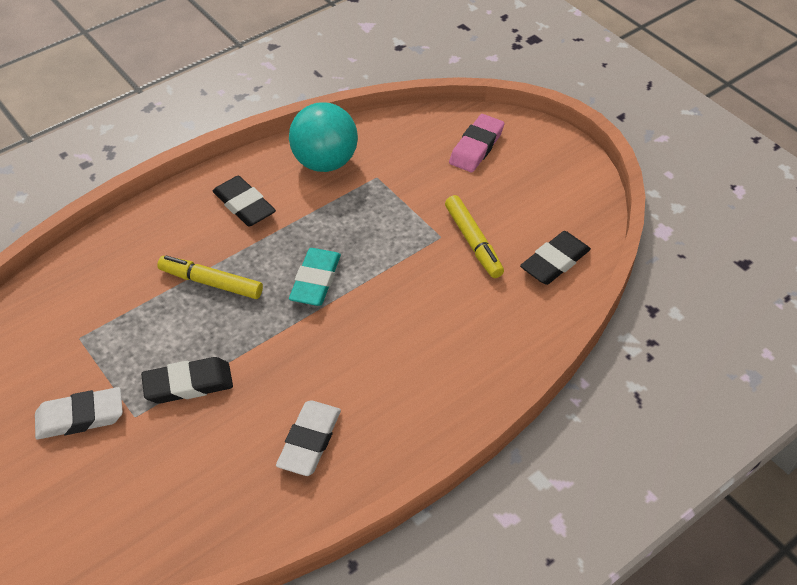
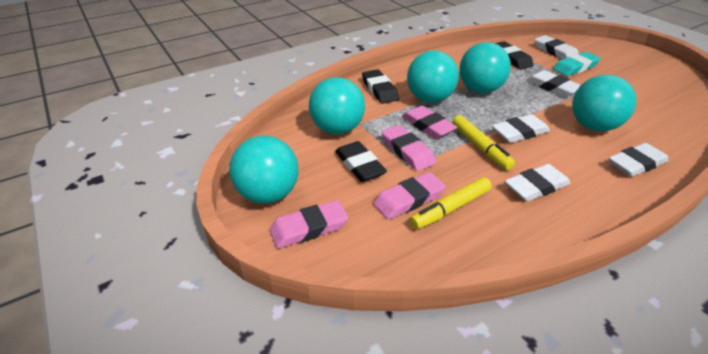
pink eraser: [449,114,504,172] = 1 -> [270,200,348,249] [374,172,446,220] [382,125,436,171] [402,106,457,139] = 4
turquoise ball: [289,102,358,172] = 1 -> [229,136,298,203] [309,77,365,134] [407,50,459,103] [459,42,511,93] [572,75,636,131] = 5
white eraser: [35,387,123,439] [276,400,341,476] = 2 -> [492,114,550,143] [505,164,571,201] [526,70,581,97] [535,35,579,59] [609,143,668,177] = 5

